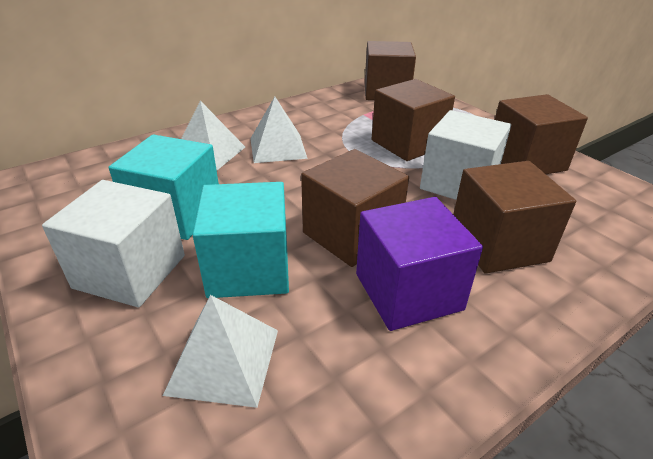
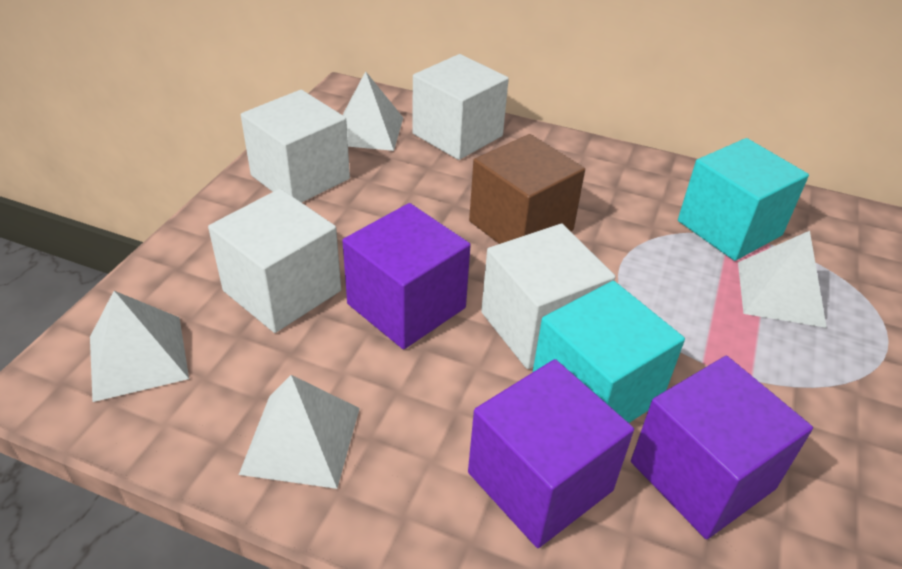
brown cube: [301,149,409,267] [365,41,416,100] [372,79,455,161] [453,161,576,274] [495,94,588,174] = 5 -> [469,134,585,244] = 1
purple cube: [356,197,483,331] = 1 -> [342,203,471,349] [468,359,634,548] [631,356,813,539] = 3
white cube: [42,180,185,307] [420,110,511,200] = 2 -> [208,189,341,333] [241,90,350,203] [412,54,509,160] [481,224,615,369] = 4
white pyramid: [163,295,278,408] [181,101,245,170] [250,97,307,163] = 3 -> [90,291,189,402] [239,375,360,489] [343,71,403,151] [738,231,827,328] = 4

